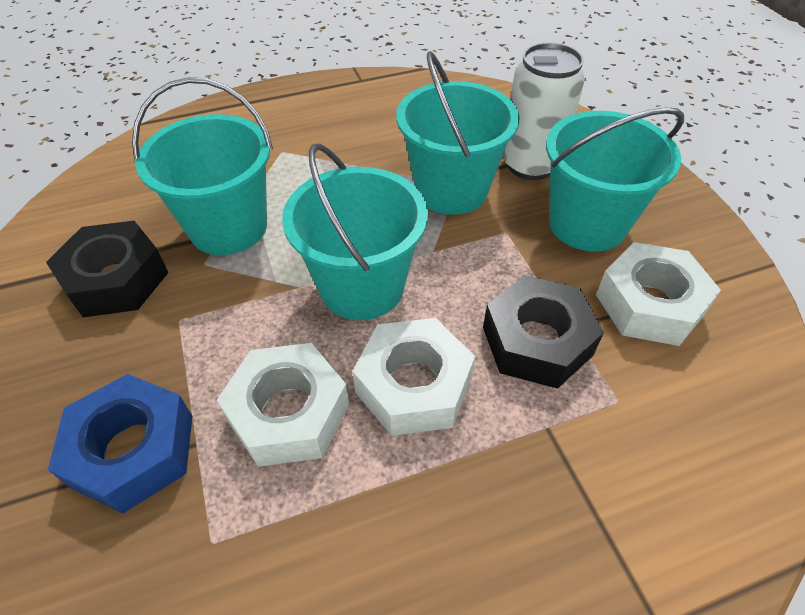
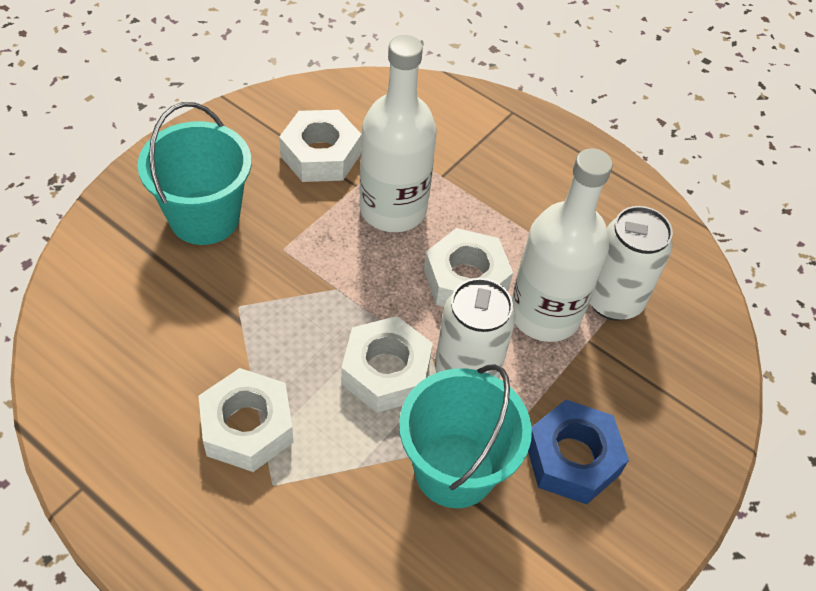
black nut: [46,221,168,317] [483,275,604,389] = 2 -> none = 0
turquoise bucket: [132,77,273,255] [282,144,428,320] [396,51,520,215] [546,107,684,252] = 4 -> [137,102,252,245] [399,364,532,508] = 2
white bottle: none = 0 -> [359,35,437,232] [512,148,613,342] = 2
white can: [503,42,585,180] = 1 -> [435,278,516,379] [590,206,673,321] = 2
white nut: [217,343,349,467] [353,318,475,436] [596,242,721,346] = 3 -> [198,368,294,472] [279,110,362,182] [341,316,433,413] [424,228,513,307] = 4

